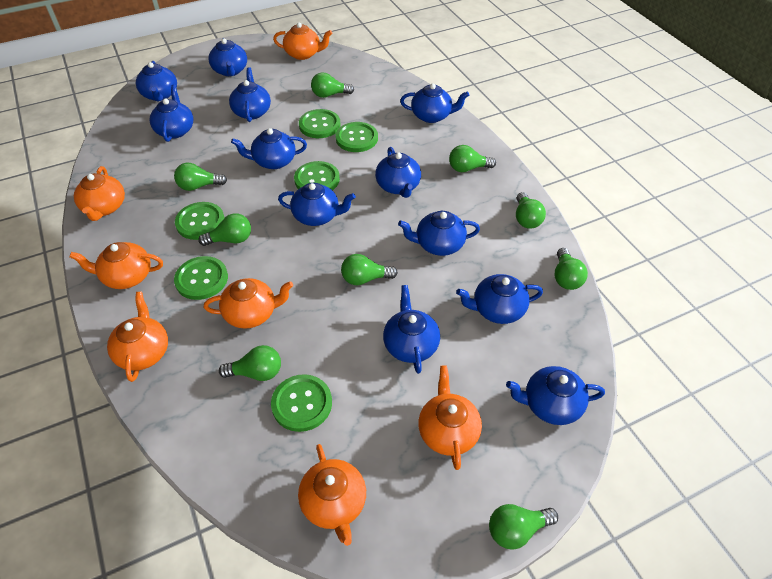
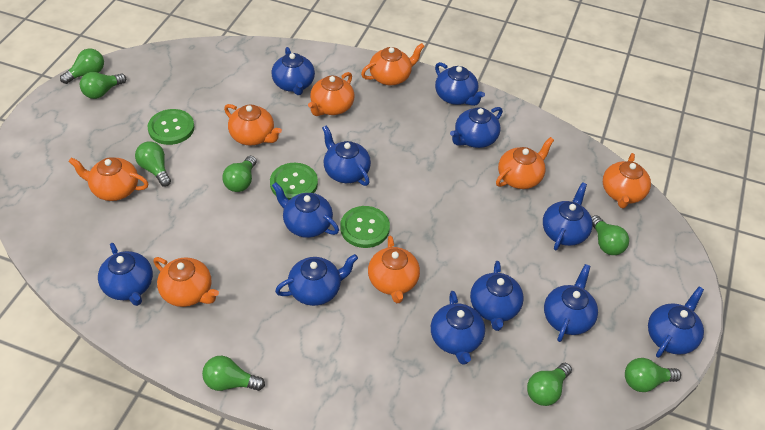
green button: [174,256,228,300] [175,202,225,240] [271,374,332,432] [294,161,340,190] [299,109,340,138] [336,122,378,152] = 6 -> [147,109,195,145] [270,163,318,200] [340,206,390,248] = 3
green light bulb: [174,163,227,191] [198,213,251,246] [219,345,281,381] [311,72,354,98] [341,254,398,286] [449,145,496,172] [489,504,558,550] [516,192,546,229] [554,248,588,290] = 9 -> [60,49,104,84] [80,72,126,99] [135,142,171,187] [202,356,265,391] [222,156,257,192] [527,363,572,406] [591,215,629,255] [625,358,681,392] = 8
orange teapot: [69,242,163,289] [74,166,125,221] [107,292,168,382] [204,278,293,329] [273,23,332,60] [298,444,366,546] [418,365,482,470] = 7 -> [68,157,149,201] [153,257,219,307] [224,104,282,146] [308,72,354,116] [361,43,425,86] [368,236,420,303] [496,137,554,189] [603,153,651,209] = 8

